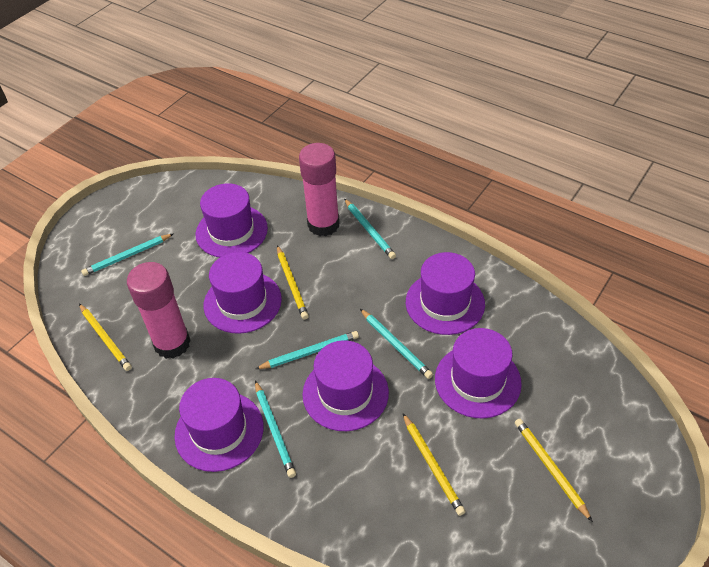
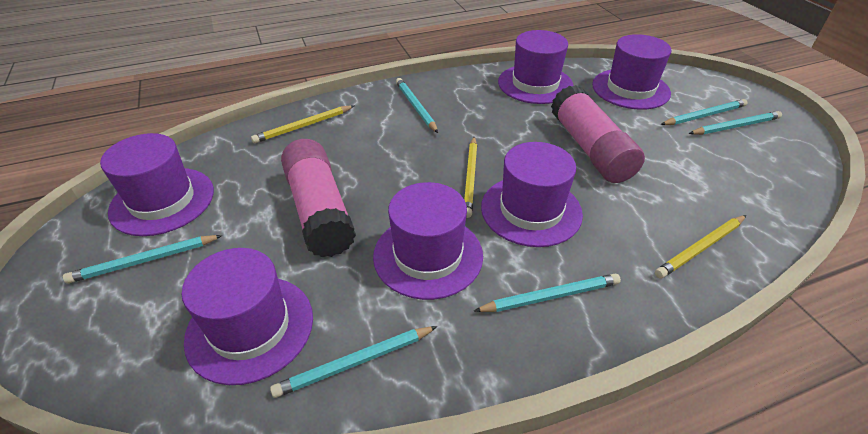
turquoise pencil: [81,234,173,276] [255,380,296,478] [256,331,359,369] [344,199,396,259] [360,309,433,379] = 5 -> [63,235,223,284] [270,326,437,398] [396,78,438,133] [474,274,621,312] [660,99,748,125] [688,111,782,135] = 6
yellow pencil: [79,304,132,371] [277,245,309,320] [403,413,466,516] [515,419,593,522] = 4 -> [251,105,354,143] [464,137,477,218] [655,215,746,278] = 3

